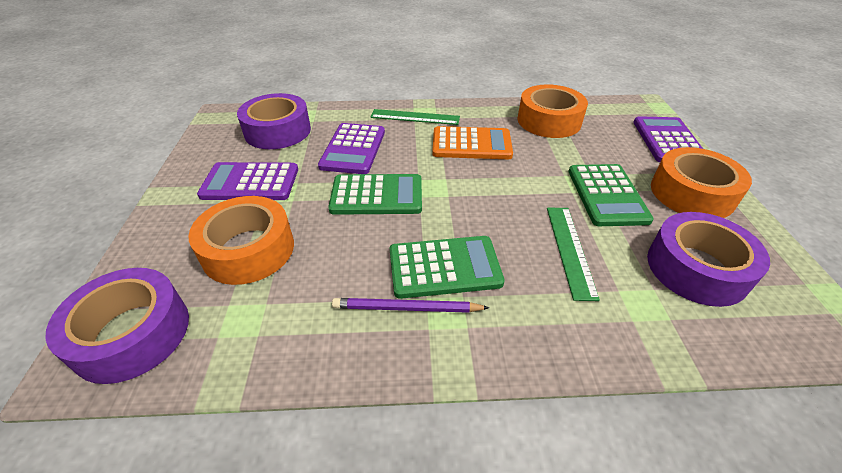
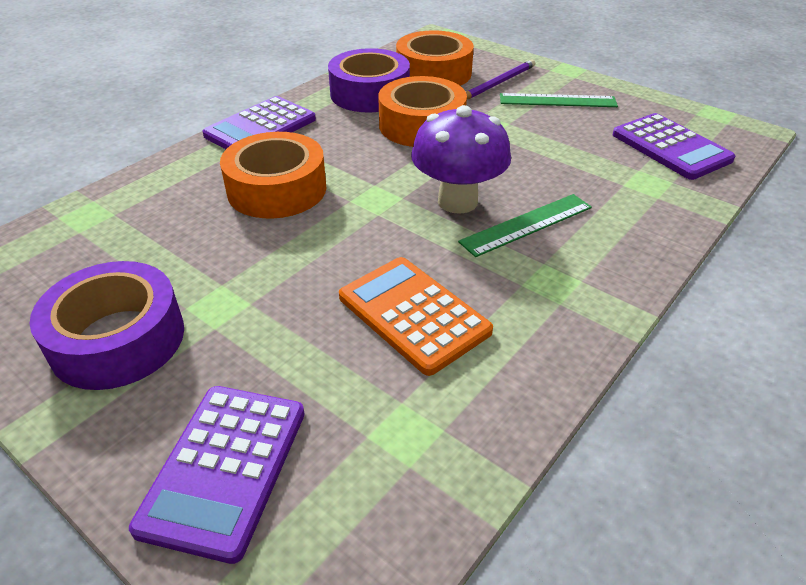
green calculator: [328,174,422,215] [390,236,505,299] [568,164,654,226] = 3 -> none = 0
purple mushroom: none = 0 -> [411,105,511,214] = 1
purple tape: [45,268,189,384] [237,93,311,149] [647,212,770,307] = 3 -> [29,261,184,390] [328,48,410,112] = 2

